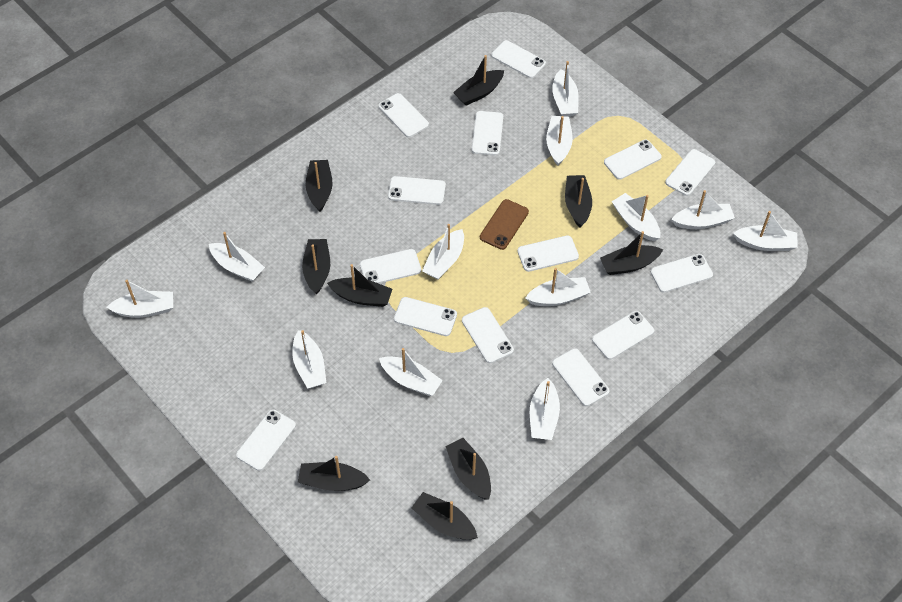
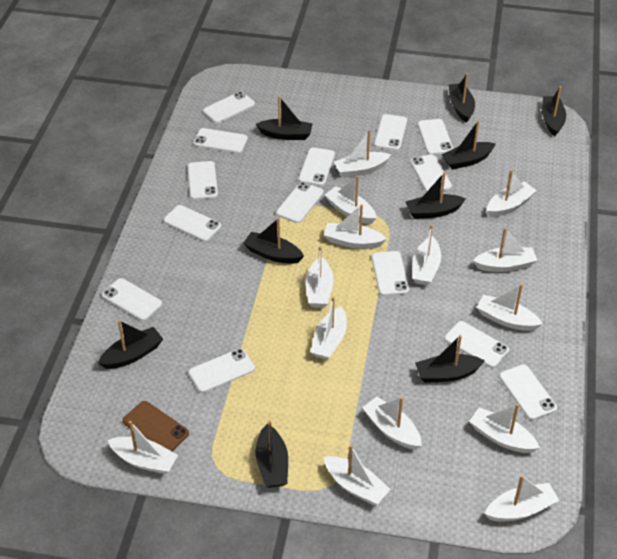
white boat: [107,280,173,318] [209,232,265,282] [292,330,326,389] [379,348,443,396] [422,224,464,280] [525,268,591,306] [530,378,560,440] [546,116,573,166] [552,61,579,117] [612,193,660,241] [671,190,735,229] [733,211,797,251] = 12 -> [108,421,178,474] [305,246,334,308] [311,297,347,360] [324,204,387,249] [324,445,391,505] [325,176,377,224] [334,130,391,178] [362,397,422,450] [413,225,441,285] [469,404,540,453] [473,227,538,272] [477,284,543,331] [485,475,559,522] [487,170,537,217] = 14

